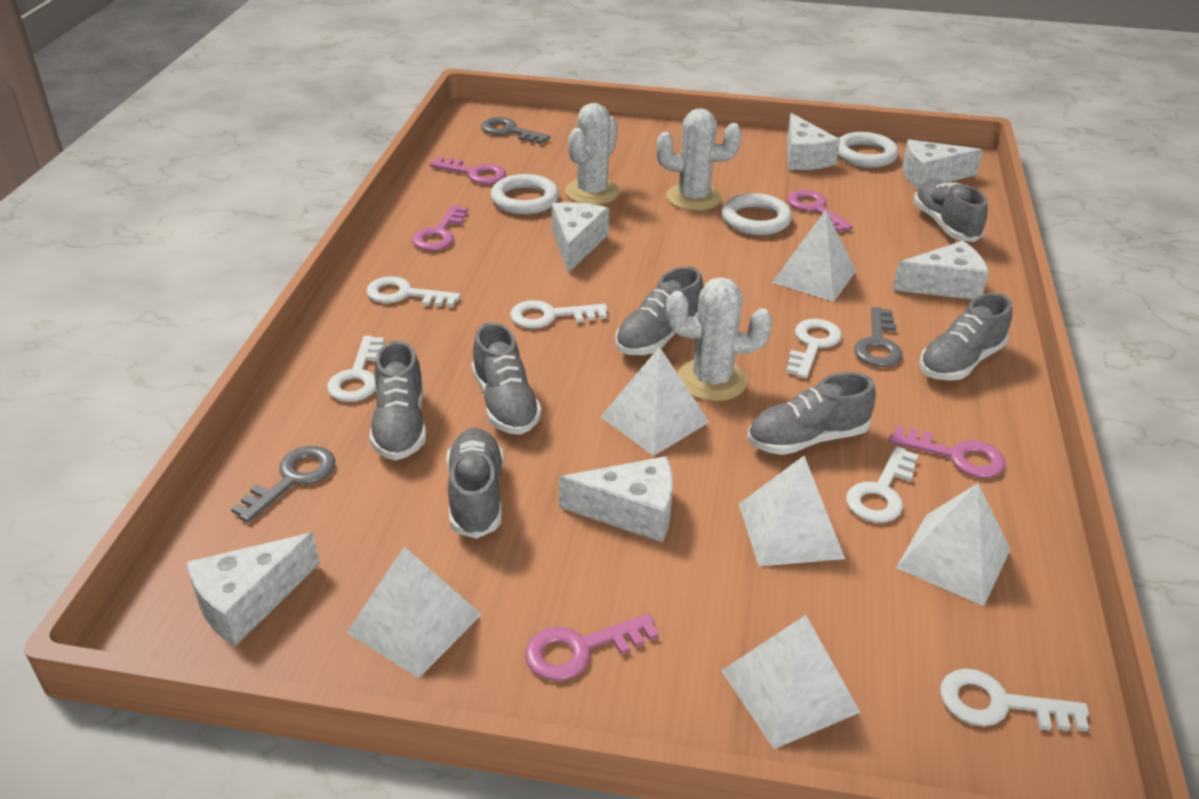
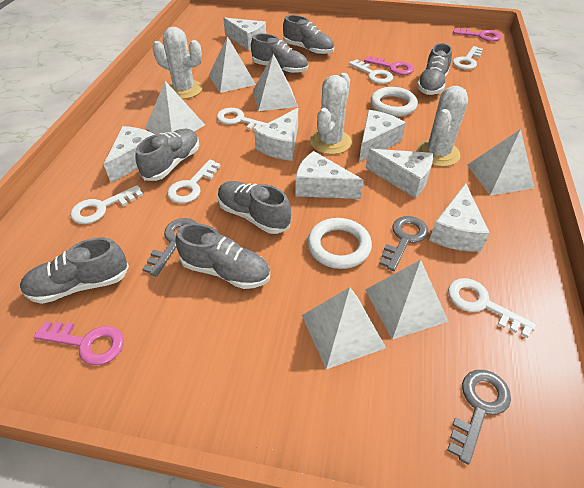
pink key: [412,205,468,251] [430,157,506,184] [525,613,659,681] [788,190,853,232] [889,426,1006,478] = 5 -> [33,321,124,365] [364,56,414,75] [453,28,501,42] = 3
white cheese: [187,533,320,646] [552,202,609,273] [559,456,673,542] [787,113,840,170] [892,241,989,300] [902,140,983,189] = 6 -> [104,126,155,183] [223,18,266,51] [254,108,298,161] [296,151,364,199] [359,110,406,162] [366,149,433,198] [429,183,490,252] = 7
white ring: [491,174,559,215] [722,193,792,235] [838,132,899,168] = 3 -> [307,218,372,269] [371,87,418,117] = 2

